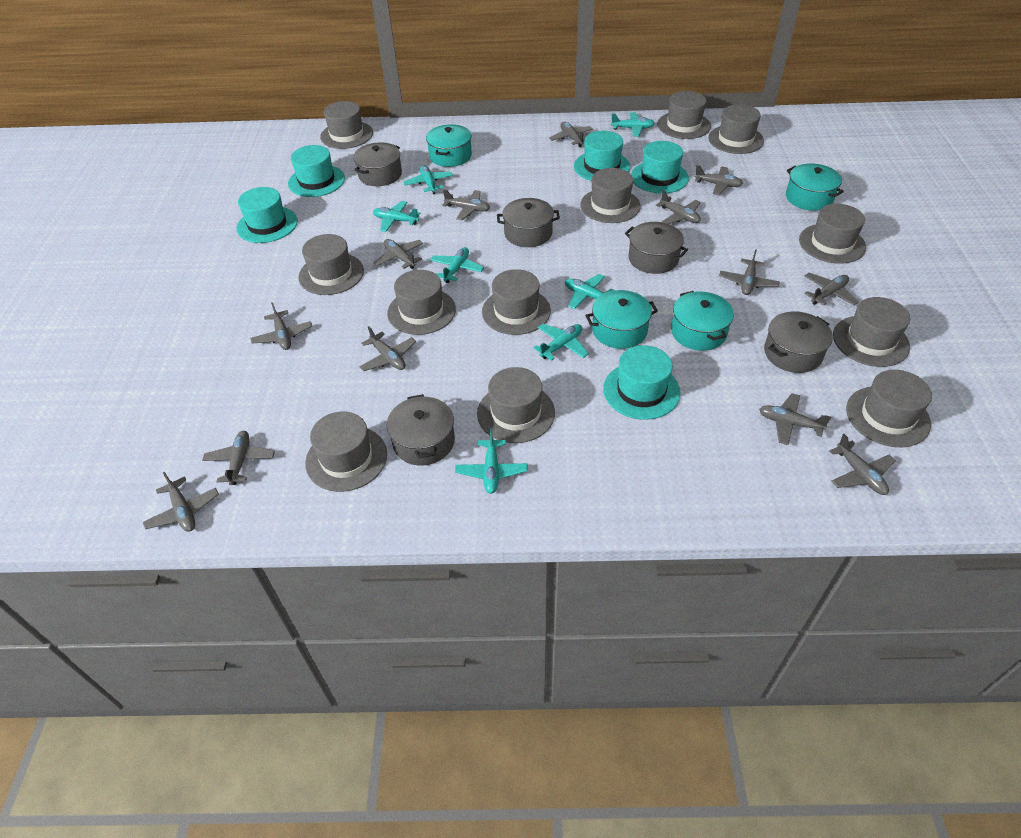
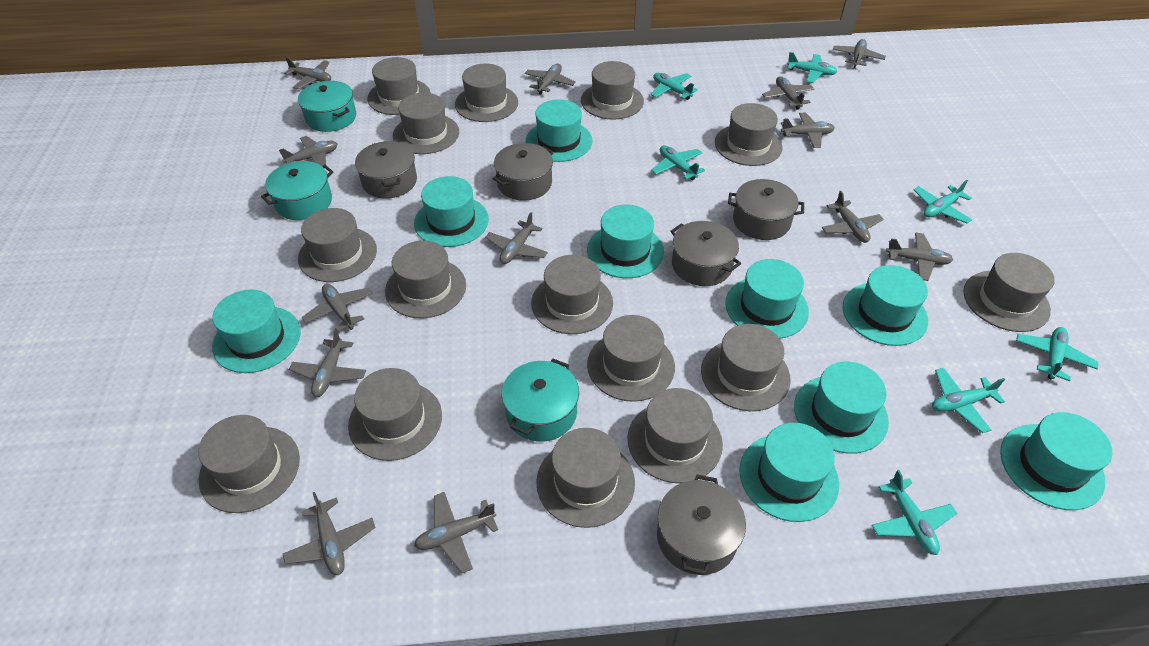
grey hat: [298,234,364,295] [305,411,387,492] [320,101,373,149] [387,270,456,335] [477,367,555,443] [482,269,551,335] [580,168,641,223] [657,91,711,139] [708,104,764,154] [799,204,866,264] [833,297,910,367] [846,370,932,447] = 12 -> [198,415,300,513] [298,208,377,282] [348,368,442,461] [367,57,431,115] [385,240,466,318] [393,93,459,154] [455,63,518,122] [531,255,613,334] [536,428,635,528] [581,61,644,120] [587,315,675,402] [628,388,723,483] [701,324,791,411] [715,103,783,166] [963,253,1055,332] = 15
turquoise hat: [237,187,298,243] [288,145,345,197] [574,131,630,181] [603,345,681,420] [631,141,689,194] = 5 -> [212,289,301,373] [414,176,489,247] [526,99,593,162] [587,204,664,278] [725,259,809,339] [739,423,839,522] [794,362,889,454] [842,265,928,346] [1000,412,1112,510] = 9
turquoise pot: [426,124,472,167] [585,290,658,349] [671,291,734,351] [786,163,844,211] = 4 -> [261,161,333,220] [298,81,356,132] [502,359,579,442] = 3

